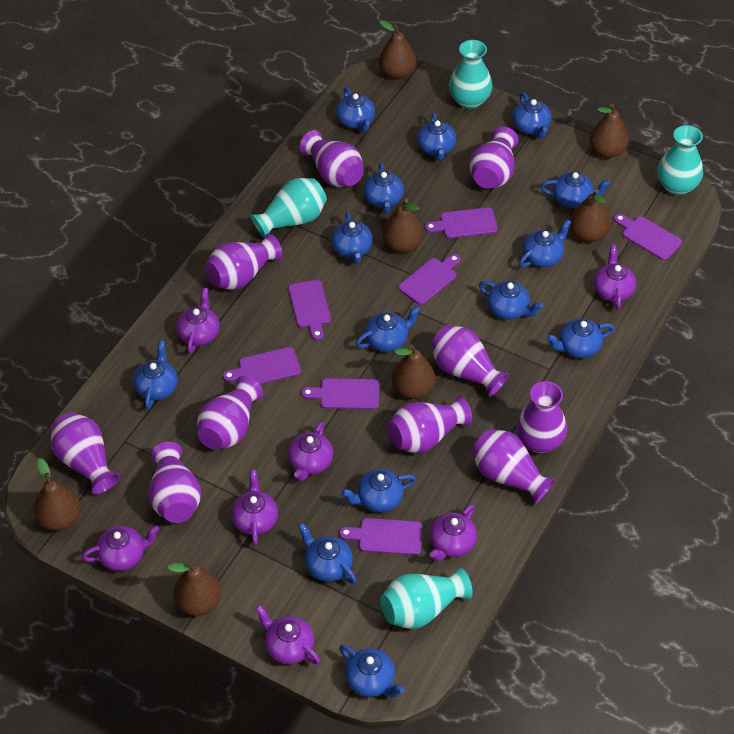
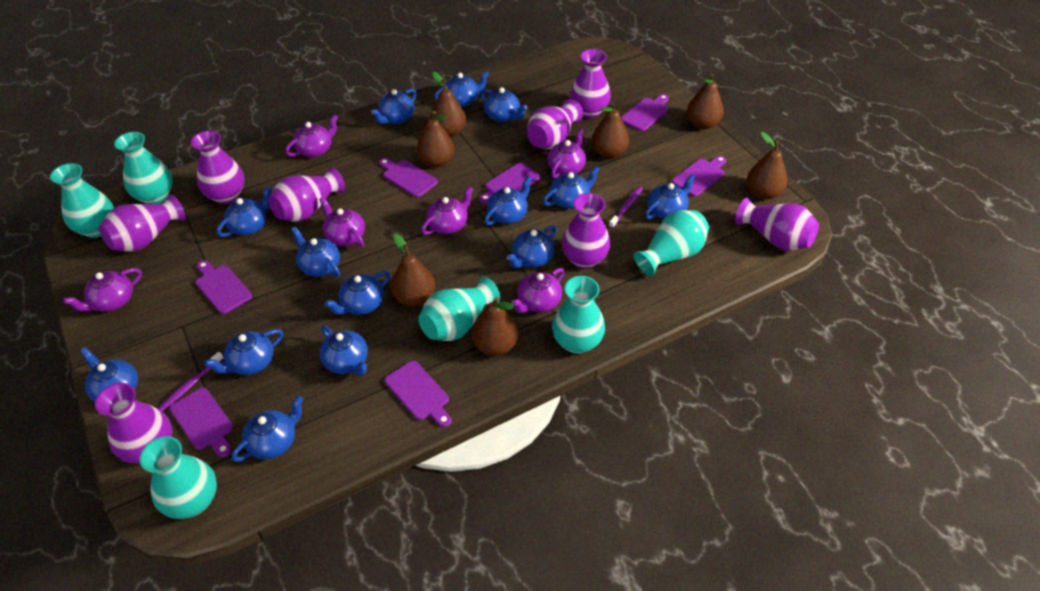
purple teapot: [82,525,159,571] [176,288,220,354] [231,470,278,546] [255,605,320,664] [288,421,333,481] [430,504,477,562] [594,245,636,310] = 7 -> [63,268,142,312] [285,114,338,157] [319,197,365,247] [421,186,473,235] [511,268,564,313] [548,128,586,179] = 6
purple toothbrush: none = 0 -> [158,352,224,412] [609,187,643,228] = 2
purple vase: [51,412,120,495] [148,442,201,523] [197,376,263,450] [205,234,282,290] [300,130,364,187] [388,396,472,453] [431,325,509,397] [469,127,519,189] [472,429,555,504] [516,381,567,453] = 10 -> [95,383,172,464] [99,194,185,252] [191,131,245,204] [268,167,345,222] [527,99,583,150] [562,193,610,269] [570,49,611,118] [735,198,819,251] = 8
turquoise vase: [250,178,327,238] [380,567,473,629] [449,40,492,109] [657,125,703,196] = 4 -> [50,163,114,238] [114,132,173,204] [140,436,217,519] [419,277,500,341] [552,276,605,354] [633,210,709,277] = 6

